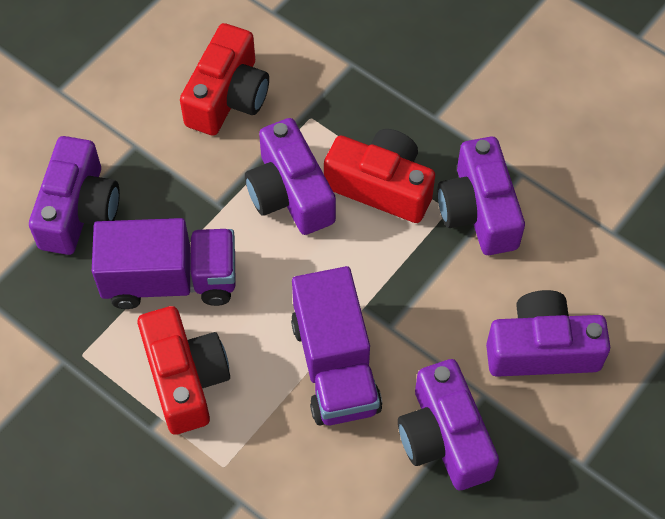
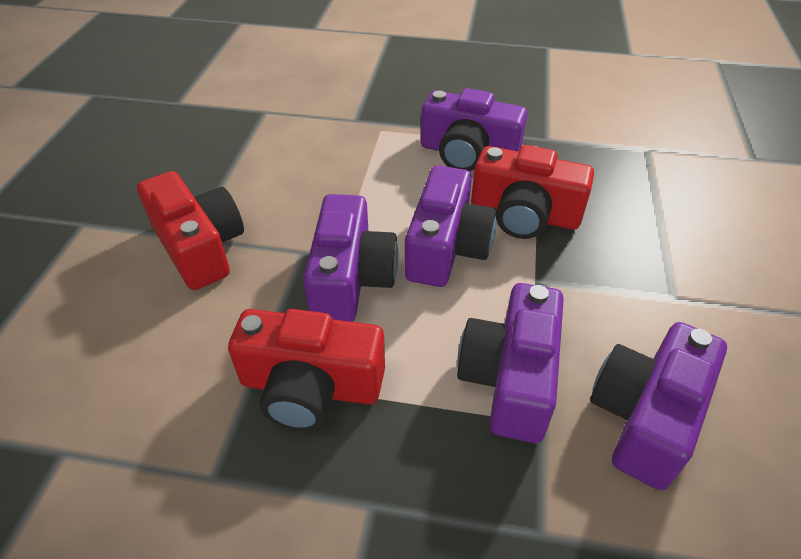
purple truck: [92,218,236,309] [291,266,382,425] = 2 -> none = 0

